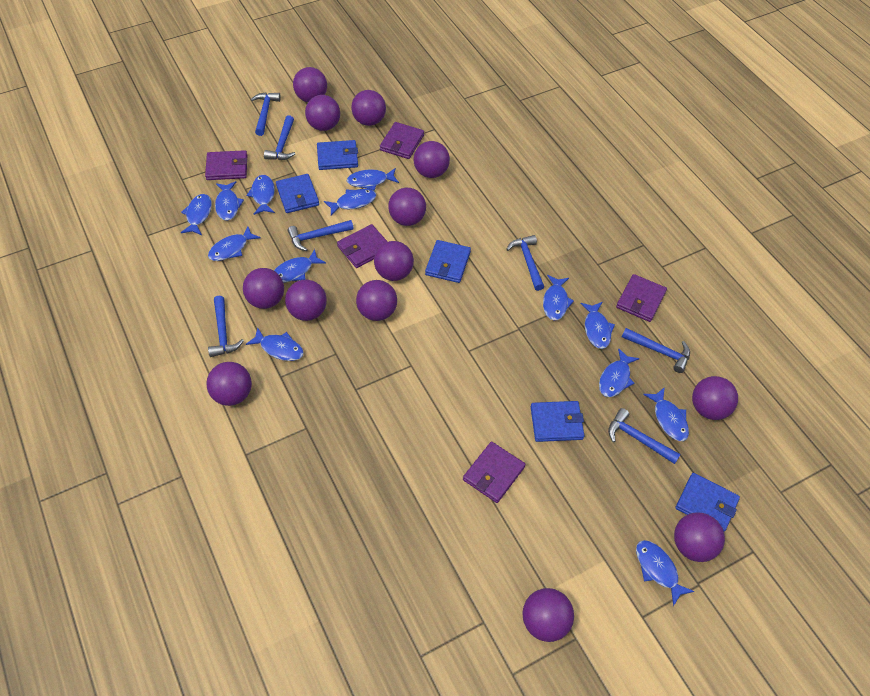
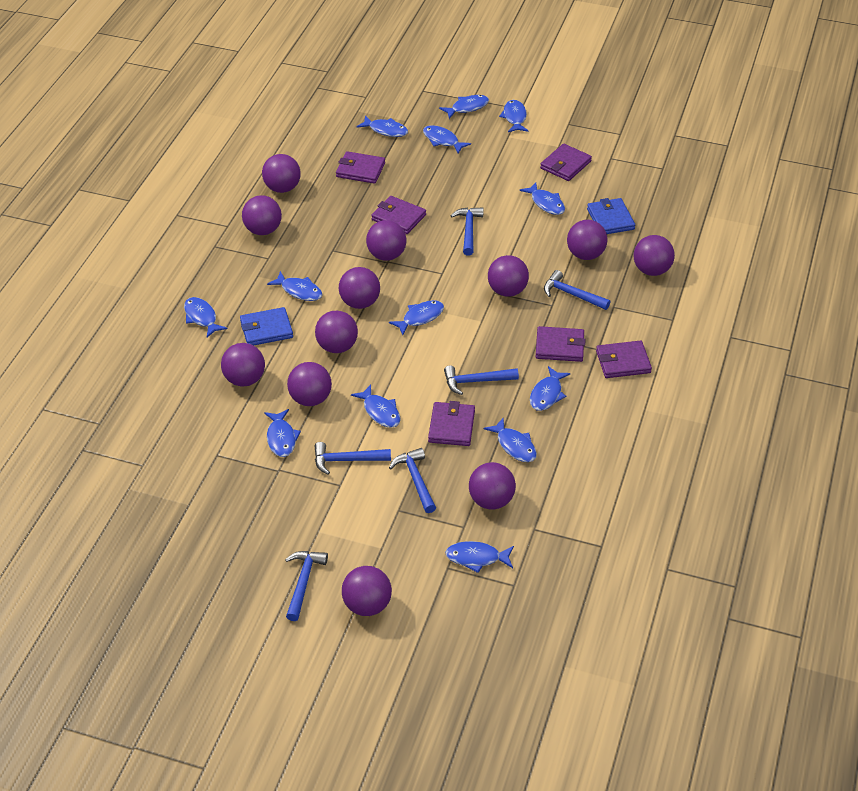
blue hammer: [208,296,244,357] [251,92,281,136] [264,115,295,160] [288,220,354,251] [506,235,544,291] [608,408,681,464] [622,328,690,373] = 7 -> [285,551,328,621] [314,442,391,475] [389,448,436,513] [444,365,519,395] [451,207,484,256] [544,270,610,310] = 6
blue wallet: [276,174,319,213] [317,140,358,170] [425,240,471,283] [531,401,585,442] [676,473,740,532] = 5 -> [240,307,293,346] [587,198,635,234] = 2
purple ball: [206,362,252,406] [243,268,284,309] [285,280,327,321] [293,67,327,102] [305,95,340,131] [351,90,386,126] [356,280,397,321] [374,241,414,281] [388,188,426,226] [413,141,450,178] [523,588,574,642] [674,512,725,562] [692,376,738,420] = 13 -> [221,343,265,387] [242,195,282,235] [262,154,301,193] [287,362,332,406] [315,311,358,353] [339,267,380,309] [342,566,392,616] [366,220,406,261] [469,462,516,509] [488,255,529,297] [567,220,608,260] [633,235,675,276] = 12
purple wallet: [205,150,247,180] [337,224,388,268] [380,122,424,159] [463,442,525,503] [616,274,667,322] = 5 -> [336,151,385,184] [371,196,426,234] [428,401,475,446] [536,326,585,362] [540,144,592,181] [596,340,652,378] = 6

